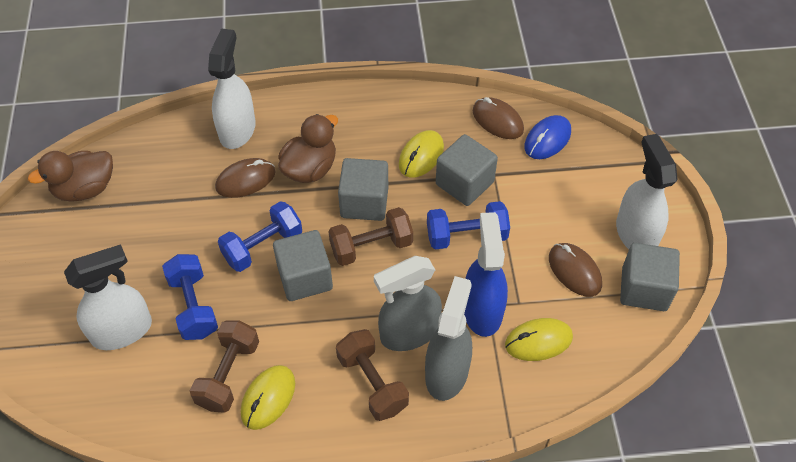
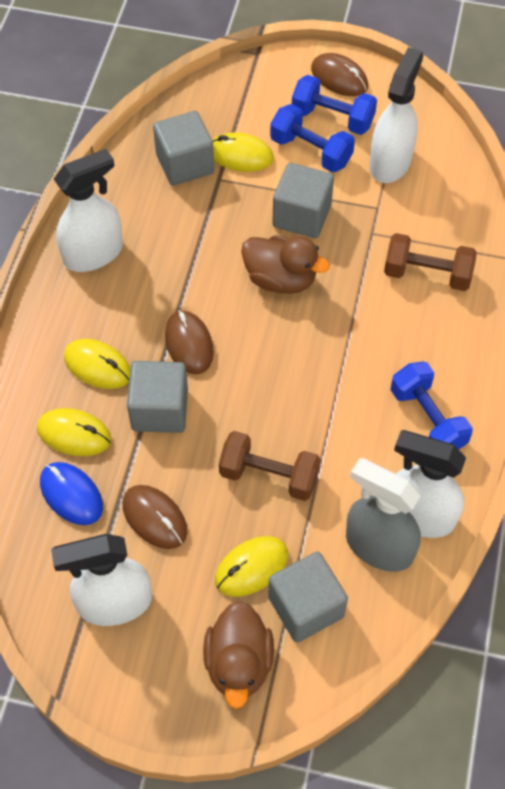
blue spray bottle: [464,212,508,337] = 1 -> none = 0
brown dumbbell: [190,320,259,413] [328,207,413,266] [336,329,409,421] = 3 -> [219,431,320,501] [384,233,477,291] = 2
grey spray bottle: [374,256,442,351] [425,276,472,401] = 2 -> [346,458,421,572] = 1
white spray bottle: [64,244,152,350] [208,28,256,149] [616,134,677,249] = 3 -> [51,534,152,626] [54,149,123,272] [370,47,423,183] [394,430,466,538] = 4
yellow mouse: [241,365,295,430] [399,130,444,178] [505,318,573,361] = 3 -> [37,408,111,456] [64,339,130,389] [212,133,274,172] [215,536,288,597] = 4

